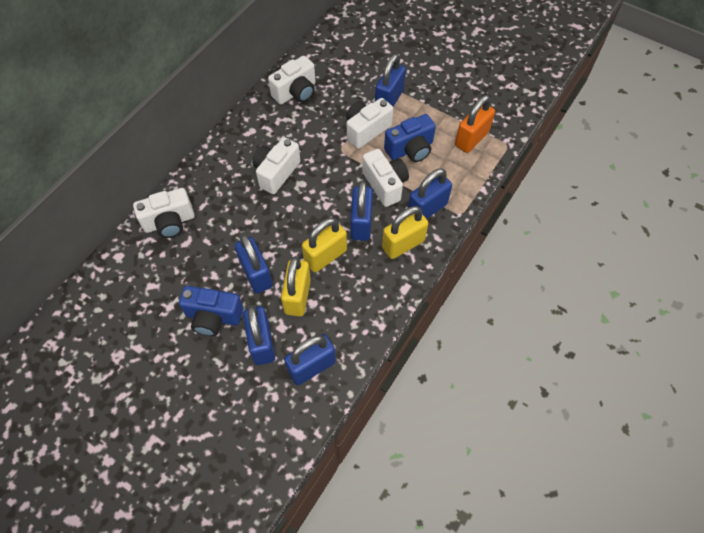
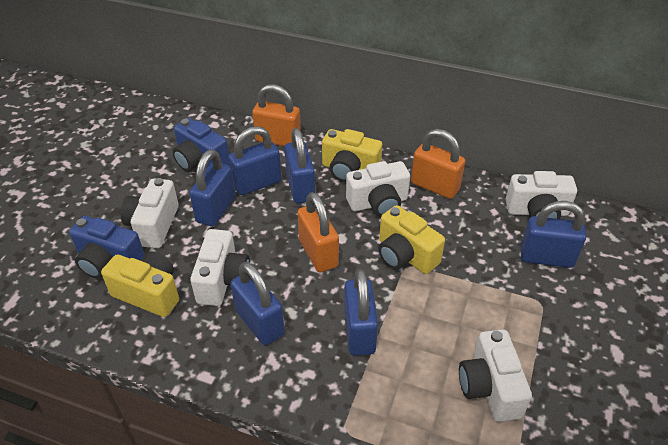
orange padlock: [455,95,495,153] = 1 -> [252,84,301,146] [297,192,339,272] [411,129,465,199] = 3
yellow camera: none = 0 -> [101,252,179,317] [322,129,382,182] [379,205,445,274] = 3
yellow padlock: [281,256,311,316] [302,218,347,273] [382,206,428,259] = 3 -> none = 0

